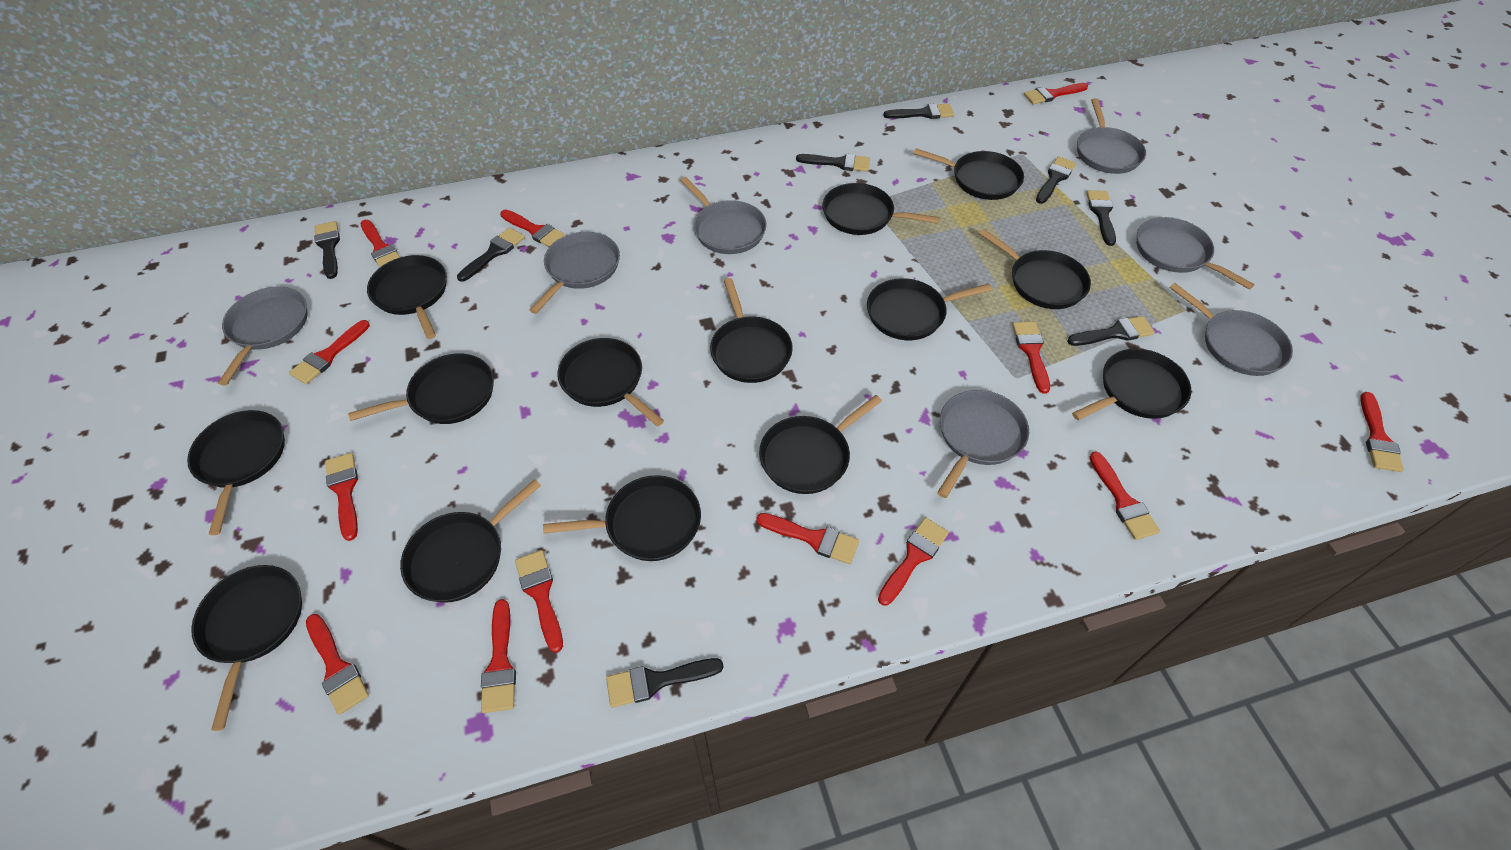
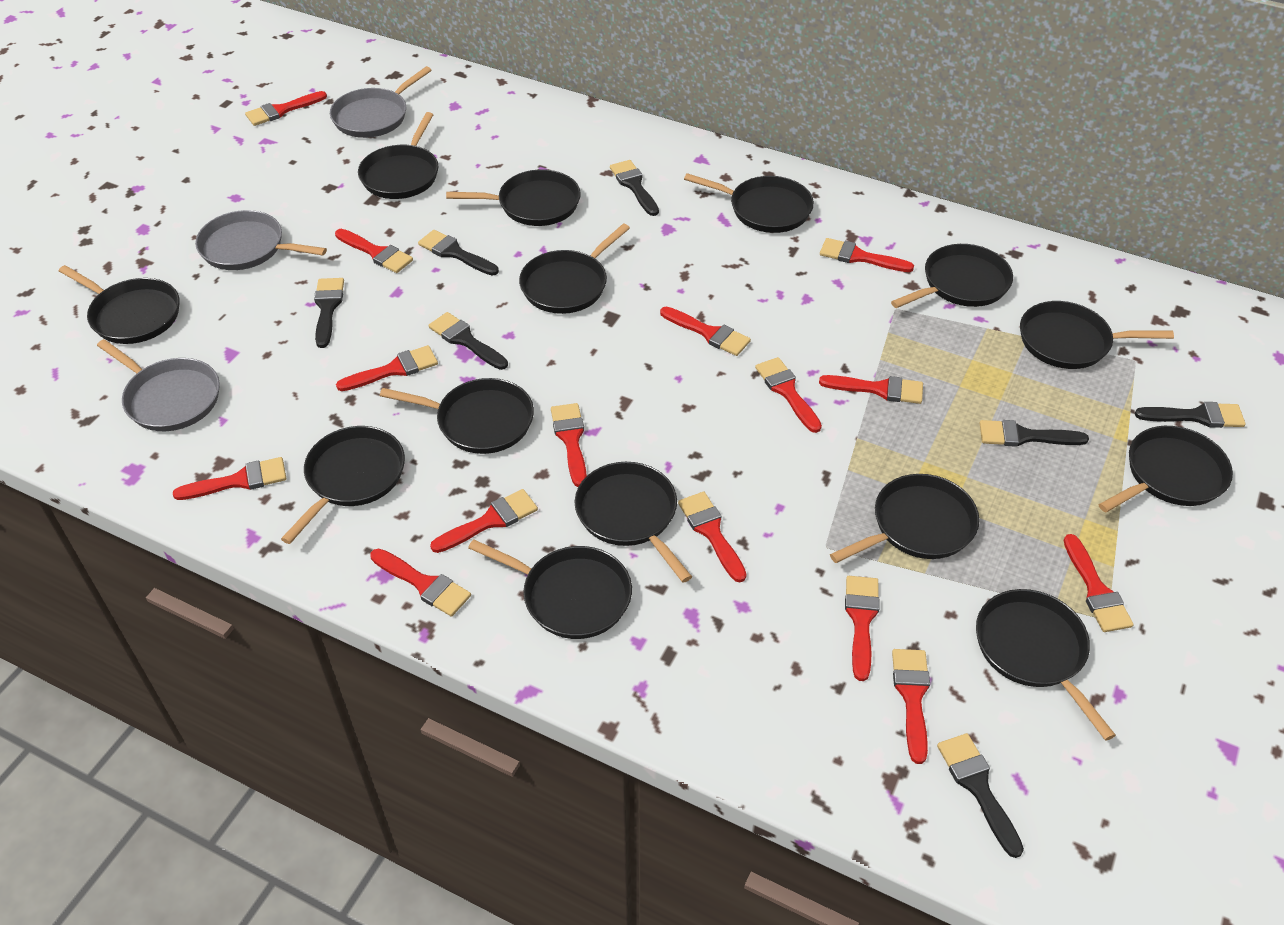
black brush: [314,221,340,279] [457,228,525,282] [606,658,724,708] [796,154,870,172] [883,103,954,119] [1036,156,1076,204] [1067,316,1155,346] [1086,190,1116,246] = 8 -> [314,278,344,348] [418,230,499,276] [428,312,508,370] [610,160,659,216] [937,733,1024,858] [980,420,1089,447] [1135,402,1246,428] = 7
grey pan: [218,287,308,386] [530,232,620,314] [680,177,767,254] [937,390,1029,498] [1077,98,1146,174] [1137,217,1255,290] [1169,283,1293,376] = 7 -> [97,339,220,431] [195,210,327,270] [330,66,432,138] = 3
red brush: [289,320,370,384] [306,614,369,715] [325,453,358,541] [361,220,400,267] [481,599,516,713] [500,209,566,247] [515,550,563,653] [756,513,859,564] [878,517,949,606] [1012,322,1050,394] [1024,83,1088,104] [1089,451,1160,540] [1360,392,1404,472] = 13 -> [173,457,286,500] [245,91,327,126] [335,229,413,273] [336,345,438,391] [370,548,471,617] [430,489,538,553] [551,403,587,487] [660,307,751,356] [678,492,747,582] [755,357,822,433] [819,375,923,404] [820,238,914,272] [845,576,880,681] [892,649,930,764] [1064,534,1134,632] = 15

